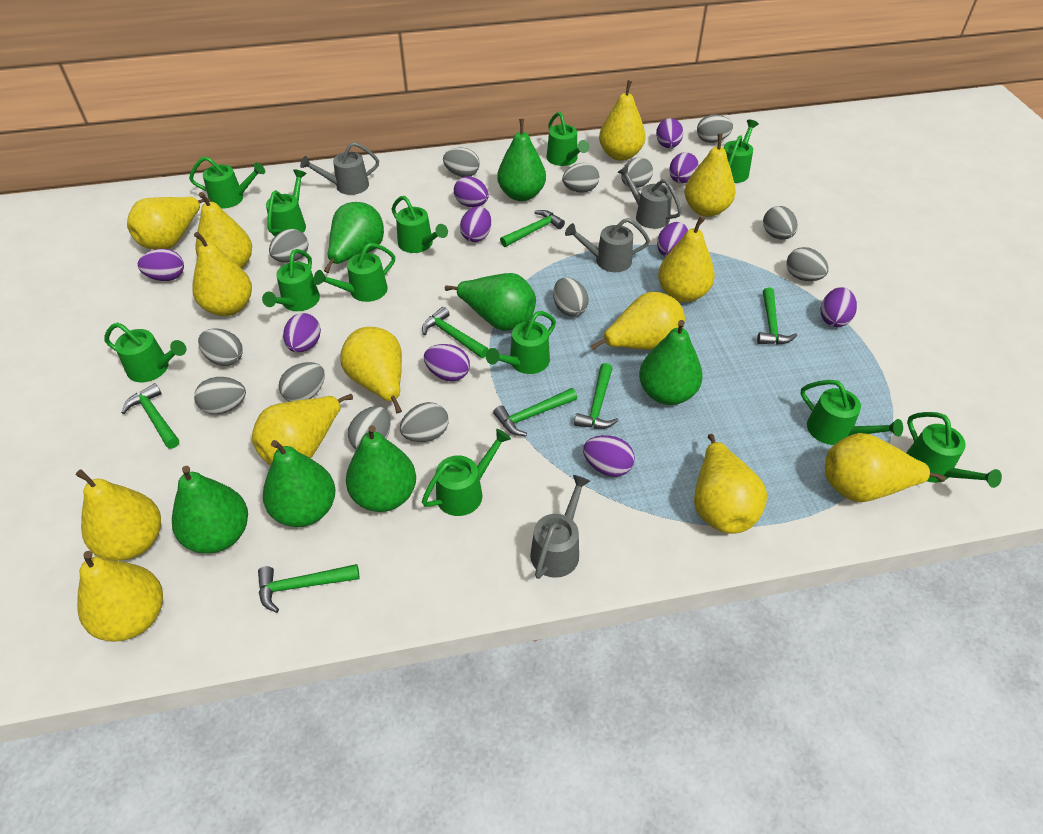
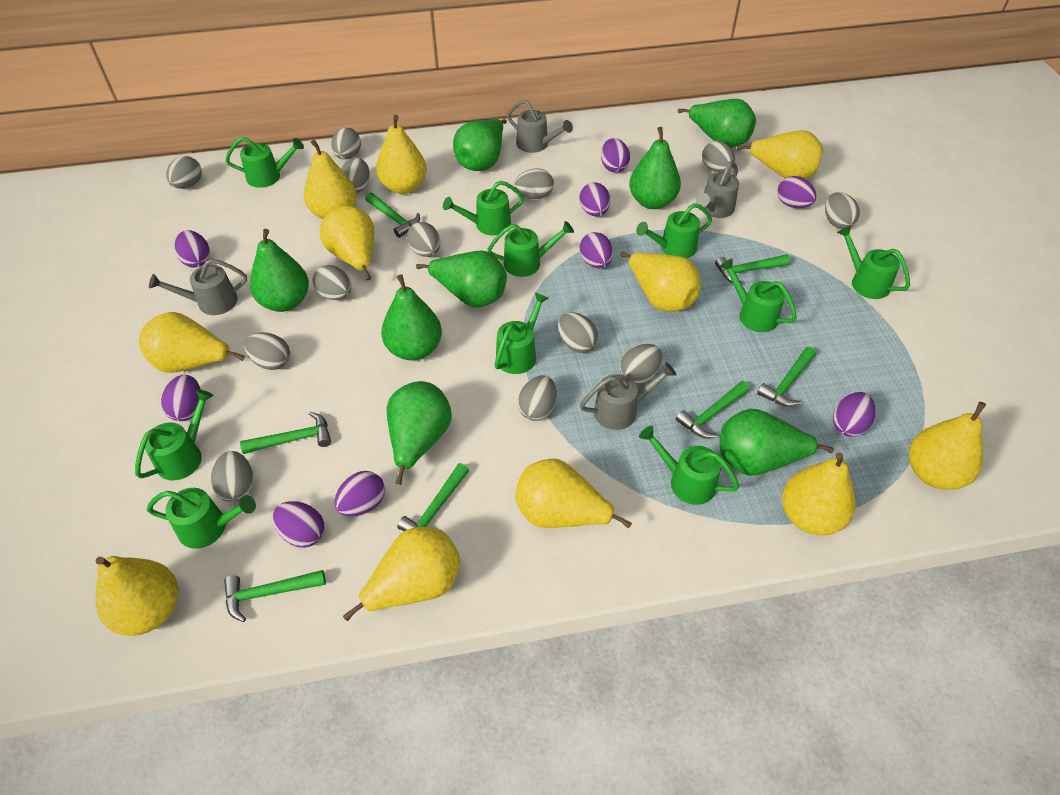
green pear: [172,466,248,553] [263,440,336,527] [324,202,384,273] [346,425,416,512] [445,273,536,331] [497,119,546,201] [639,320,703,405] = 7 -> [250,229,309,312] [381,274,442,360] [387,381,452,485] [416,250,507,308] [453,119,507,171] [629,127,681,209] [678,99,756,148] [720,409,834,476] = 8
green watering can: [105,323,186,382] [189,156,265,209] [262,249,320,311] [266,169,307,237] [314,243,395,302] [392,196,448,253] [422,429,511,516] [486,311,556,374] [547,112,589,166] [724,120,759,183] [801,380,903,445] [906,412,1002,488] = 12 -> [135,389,214,480] [147,488,256,549] [225,137,304,188] [443,181,524,235] [487,221,574,277] [494,292,549,374] [636,203,712,258] [639,426,740,505] [719,258,797,332] [837,226,910,299] = 10
purple egg: [138,249,184,281] [283,313,321,353] [424,344,470,381] [454,176,489,207] [460,206,491,242] [583,435,635,477] [656,118,683,148] [657,222,688,257] [669,152,699,183] [821,287,857,327] = 10 -> [161,375,201,421] [174,230,210,268] [273,501,324,548] [334,471,385,517] [580,182,610,217] [580,232,613,268] [601,138,630,173] [777,176,816,208] [833,392,875,437] = 9
yellow pear: [76,469,161,561] [77,551,163,642] [127,197,211,250] [192,232,252,316] [196,192,252,269] [252,394,353,465] [340,327,402,413] [591,292,685,350] [599,80,646,161] [658,216,715,302] [684,134,736,217] [694,434,767,534] [825,433,946,502] = 13 -> [95,556,178,636] [139,312,245,373] [304,139,357,219] [320,206,374,280] [343,527,460,621] [376,115,427,194] [515,459,632,528] [620,252,701,312] [737,130,823,179] [782,452,856,535] [909,402,986,490] = 11

